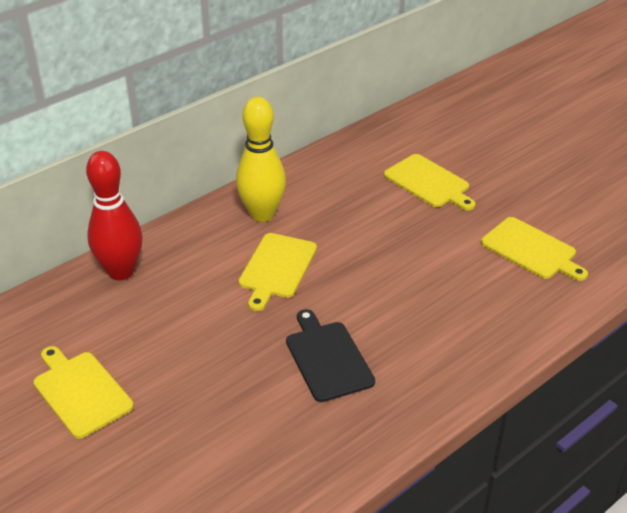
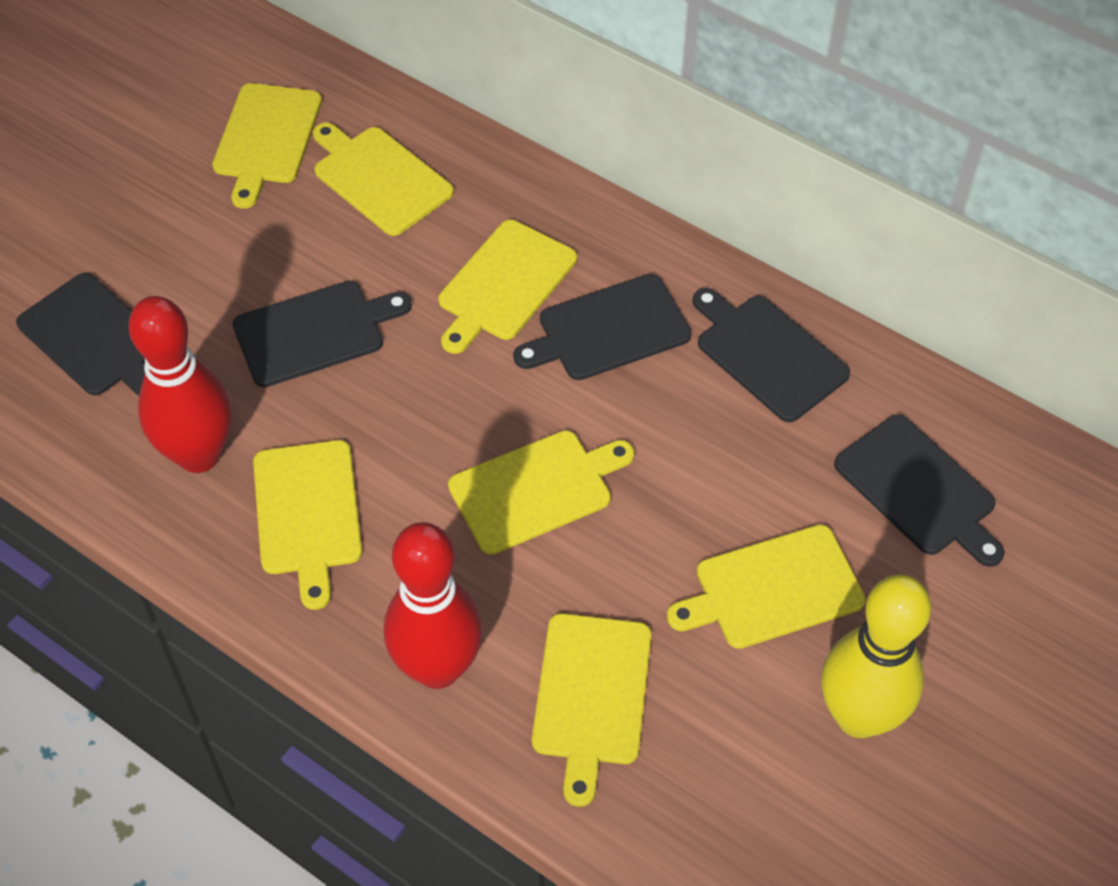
black cutting board: [286,309,375,402] = 1 -> [16,273,145,396] [232,281,412,387] [513,274,692,380] [692,288,850,422] [834,415,1005,567] = 5
red bowling pin: [86,151,142,280] = 1 -> [128,296,232,473] [384,522,483,689] = 2
yellow cutting board: [33,346,134,439] [238,233,317,311] [384,154,476,210] [481,217,588,281] = 4 -> [212,83,322,208] [253,440,362,610] [313,122,454,236] [438,220,577,354] [448,430,634,555] [532,613,651,807] [667,524,866,649] = 7

